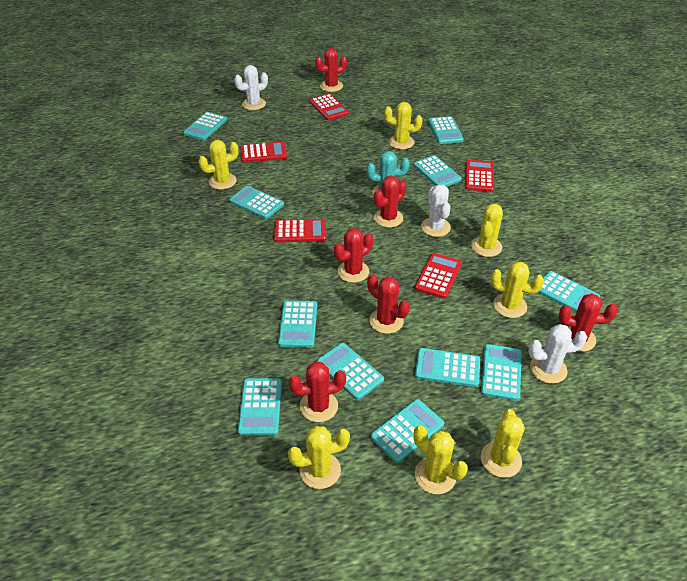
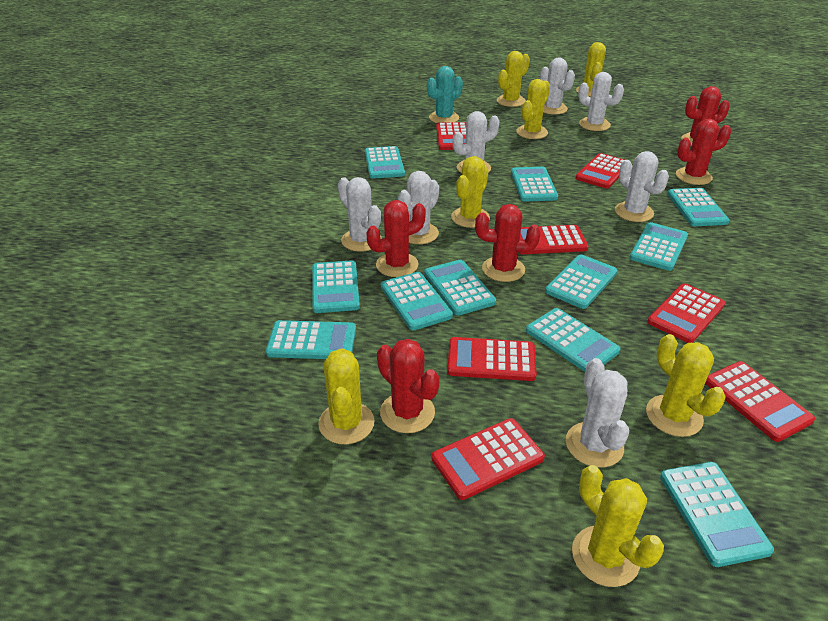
red cactus: [289,361,346,422] [315,48,347,92] [334,228,373,283] [367,274,410,334] [374,176,406,228] [559,294,618,352] = 6 -> [366,200,426,277] [377,339,440,433] [475,204,541,282] [676,119,731,185] [681,86,730,146] = 5
red calculator: [240,141,287,163] [274,219,327,243] [310,94,349,120] [415,253,462,299] [465,160,494,192] = 5 -> [432,418,545,500] [436,122,466,150] [447,337,537,381] [519,225,588,254] [575,153,625,189] [647,283,726,343] [705,361,815,442] = 7
white cactus: [234,65,268,110] [421,184,451,237] [528,324,587,384] = 3 -> [338,177,382,252] [398,171,439,244] [453,111,500,173] [540,57,575,115] [566,358,629,468] [578,72,624,131] [615,151,669,222] = 7

